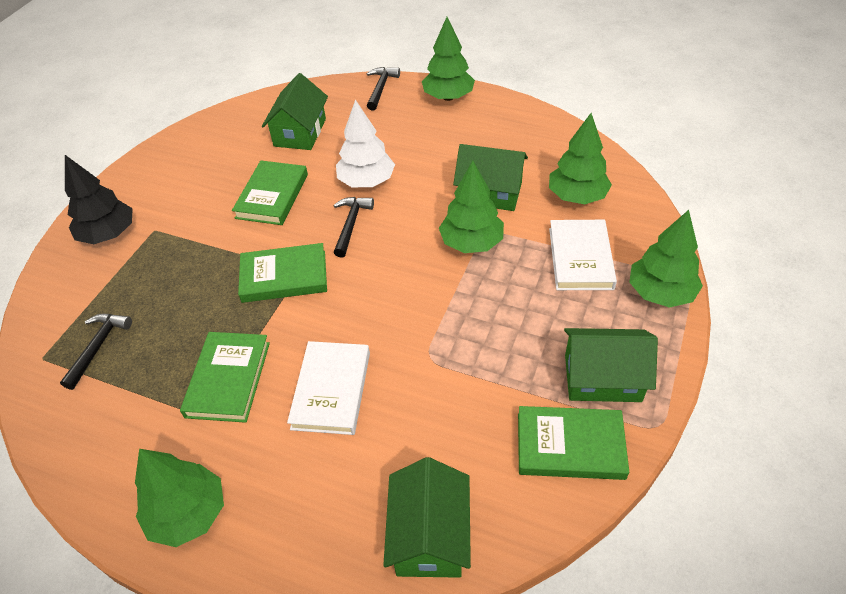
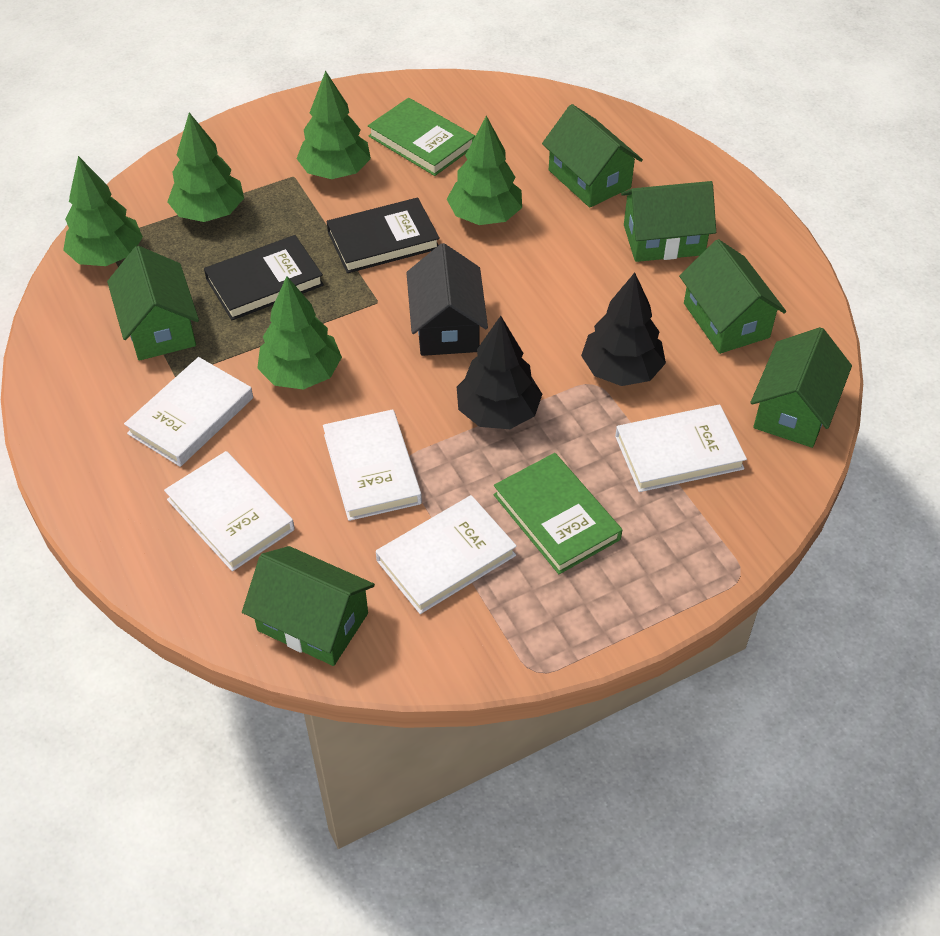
black book: none = 0 -> [204,235,324,320] [327,198,440,273] = 2
black hammer: [60,314,132,390] [333,197,374,258] [367,67,400,111] = 3 -> none = 0
black house: none = 0 -> [406,243,488,356] = 1
black tree: [65,155,133,244] = 1 -> [457,316,542,429] [581,273,666,386] = 2
green book: [180,332,270,423] [232,160,308,225] [238,243,327,303] [518,406,629,480] = 4 -> [368,98,475,176] [493,453,622,574] = 2
green house: [262,73,328,150] [383,457,471,578] [453,144,528,211] [564,328,658,402] = 4 -> [107,246,199,361] [242,546,375,666] [542,104,643,208] [621,181,716,262] [679,239,786,354] [750,327,852,448] = 6
white book: [287,341,370,435] [549,220,617,290] = 2 -> [124,357,253,467] [164,451,295,572] [323,409,422,521] [376,495,517,614] [615,405,747,492] = 5
white tree: [336,99,395,187] = 1 -> none = 0

